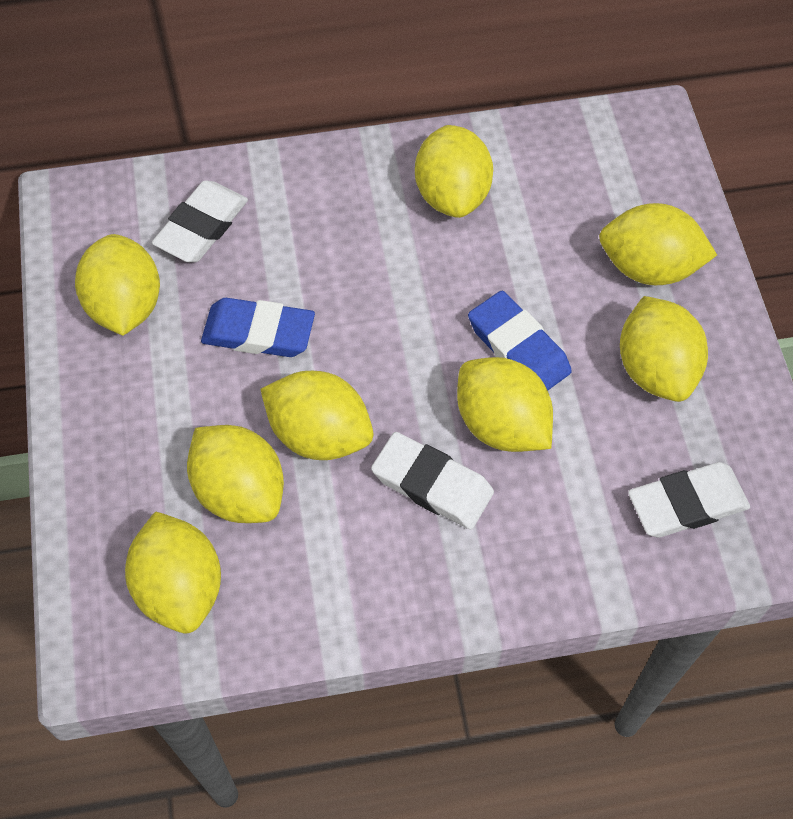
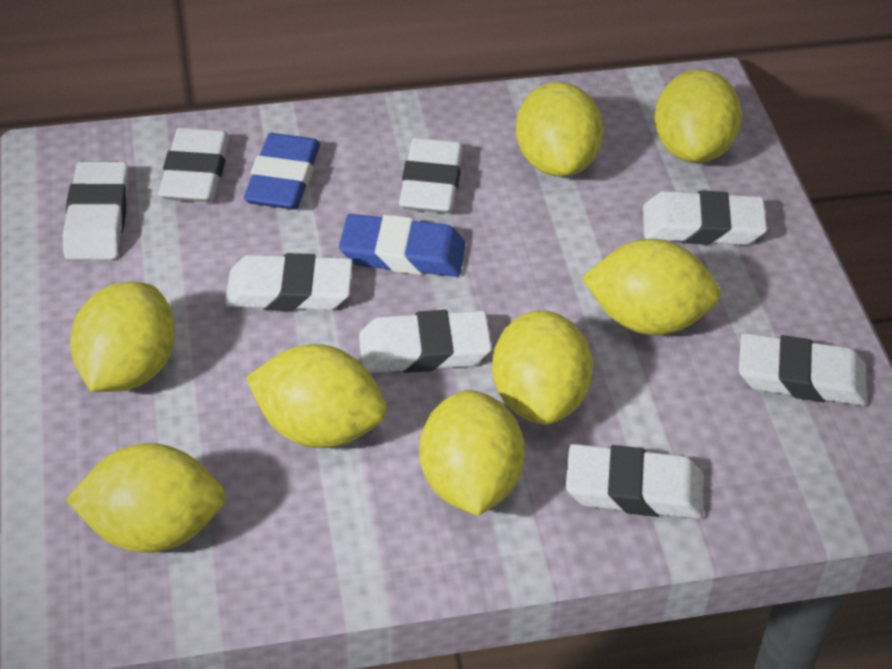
white eraser: [152,180,248,262] [371,432,494,530] [628,462,750,538] = 3 -> [63,161,129,259] [158,128,230,202] [225,253,353,311] [359,310,492,373] [399,138,463,214] [566,444,704,519] [643,190,767,245] [739,333,867,406] = 8

